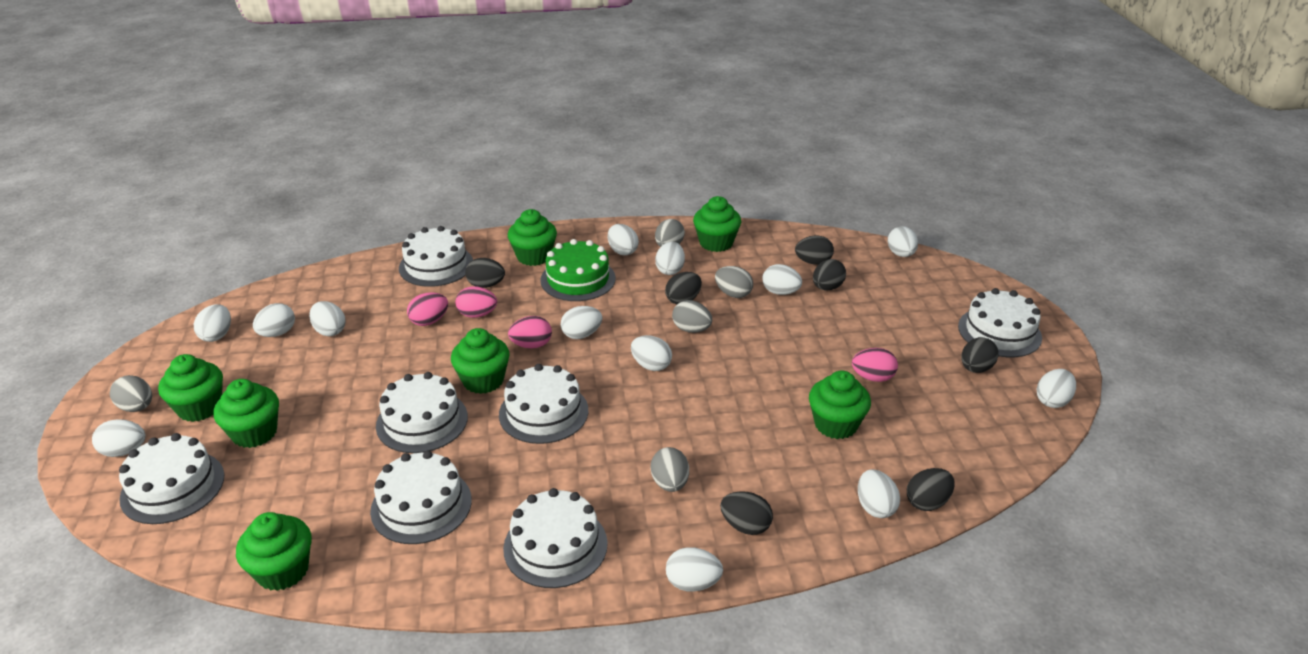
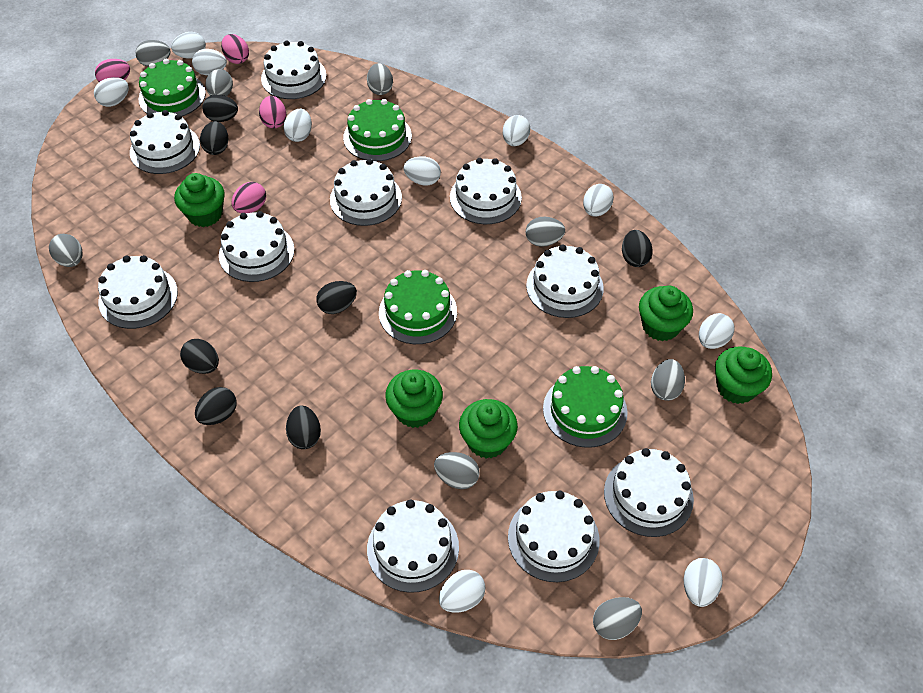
green cake: [540,239,616,301] = 1 -> [138,59,206,116] [343,99,412,161] [379,270,457,344] [543,366,628,448] = 4
green cupcake: [158,354,223,422] [214,379,279,448] [236,512,312,591] [451,328,510,394] [508,209,557,266] [693,196,741,252] [809,370,871,439] = 7 -> [174,173,225,227] [385,370,443,428] [459,399,518,459] [639,286,693,341] [715,346,772,404] = 5
grey egg: [110,375,152,412] [651,447,689,492] [655,219,685,247] [672,300,712,333] [715,266,753,298] = 5 -> [49,234,82,267] [135,40,170,67] [206,69,233,96] [367,63,393,95] [434,452,480,489] [526,217,565,247] [593,597,642,640] [651,359,685,401] = 8
white cake: [119,433,224,524] [370,451,472,544] [376,372,468,453] [399,226,473,287] [499,364,588,444] [503,488,608,588] [958,288,1042,357] = 7 -> [98,255,178,329] [130,110,200,174] [219,211,294,282] [261,40,326,99] [330,159,402,226] [367,500,459,593] [450,158,522,224] [508,490,600,582] [526,244,604,318] [604,448,694,537] = 10
white egg: [92,419,145,457] [194,304,231,342] [253,303,295,337] [309,301,345,336] [561,306,602,339] [608,224,639,255] [631,335,672,371] [655,242,685,275] [666,547,723,592] [762,264,802,295] [858,469,900,518] [887,226,918,257] [1036,369,1076,408] = 13 -> [94,77,129,107] [171,32,206,59] [192,49,227,75] [283,109,312,142] [403,156,441,185] [439,570,485,613] [503,115,530,146] [583,184,614,217] [684,558,723,607] [699,313,734,349] = 10

